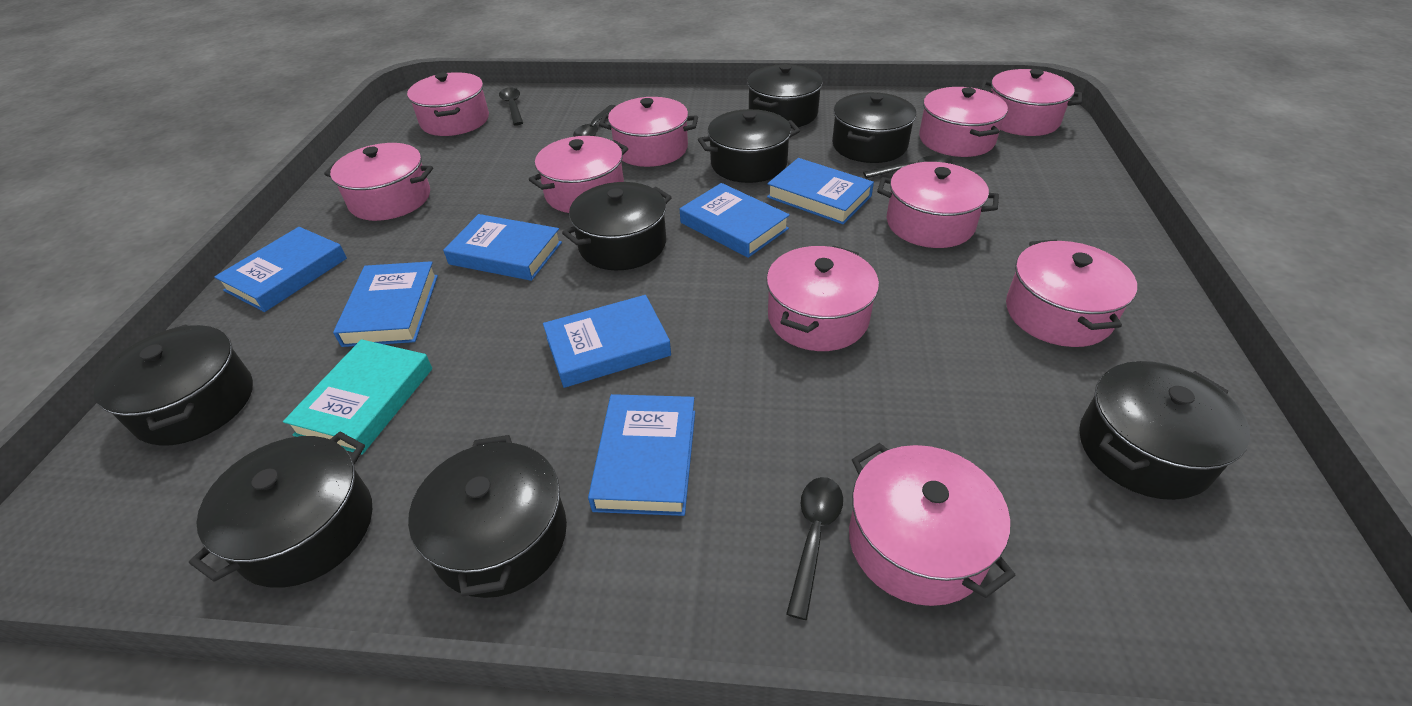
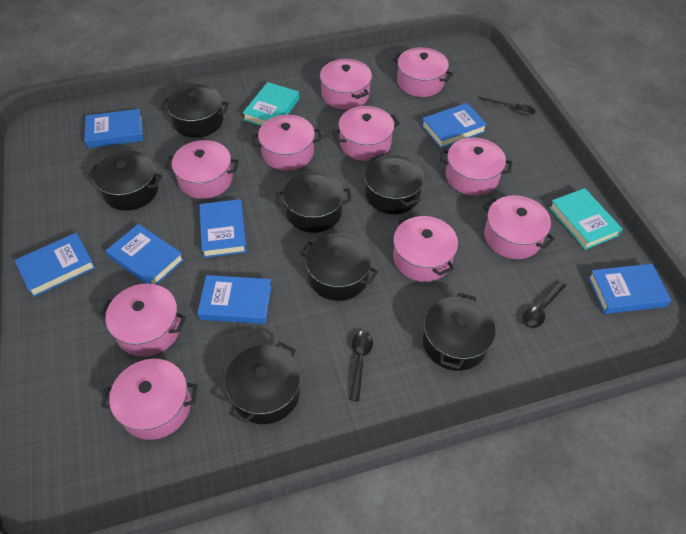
black pot: [93,324,253,446] [189,432,372,588] [408,435,567,598] [562,182,672,270] [698,109,800,183] [747,64,823,128] [832,92,916,163] [1079,361,1250,500] = 8 -> [88,151,162,211] [161,84,229,138] [225,342,301,424] [276,171,351,233] [300,233,378,301] [365,154,425,214] [423,293,496,371] = 7
black spoon: [499,87,523,125] [573,105,615,137] [786,477,843,620] [863,155,952,179] = 4 -> [349,331,373,401] [480,95,535,116] [522,281,566,328] = 3
turquoise book: [283,339,432,455] = 1 -> [243,82,299,126] [549,188,622,250] = 2

